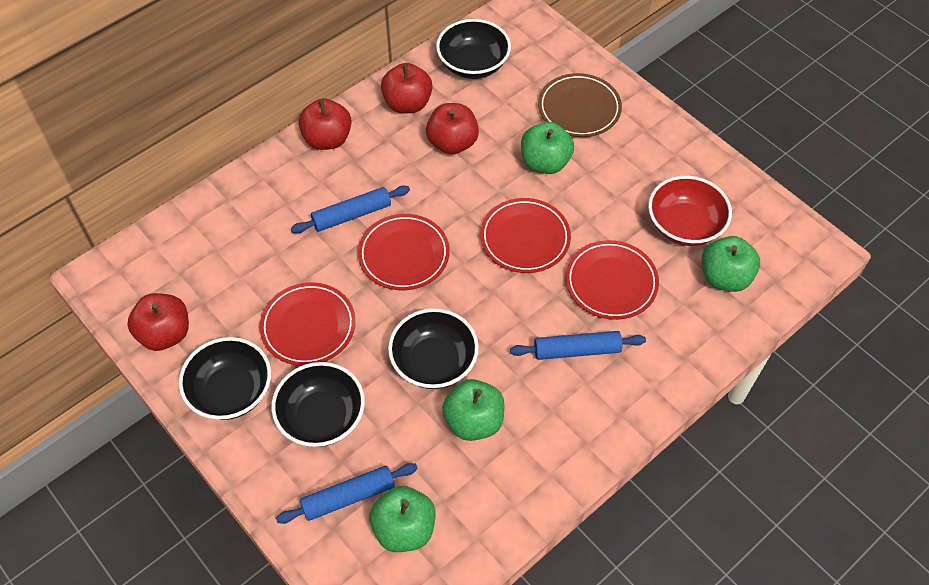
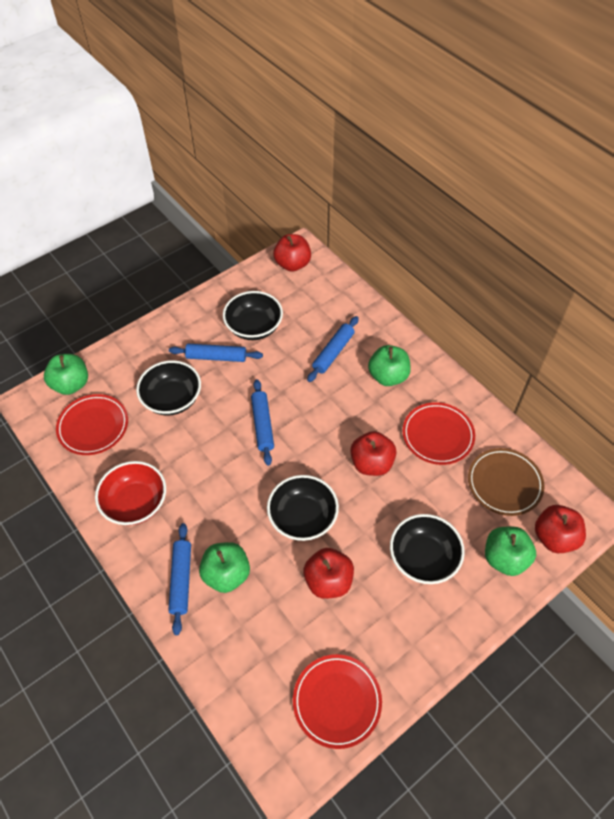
blue rolling pin: [276,463,418,524] [291,185,410,233] [510,331,646,360] = 3 -> [168,523,191,635] [169,344,263,362] [251,379,274,466] [307,316,359,382] = 4
red plate: [260,282,356,366] [358,214,450,290] [480,198,571,273] [566,240,659,320] = 4 -> [56,394,128,455] [293,654,382,749] [402,402,475,465] = 3

